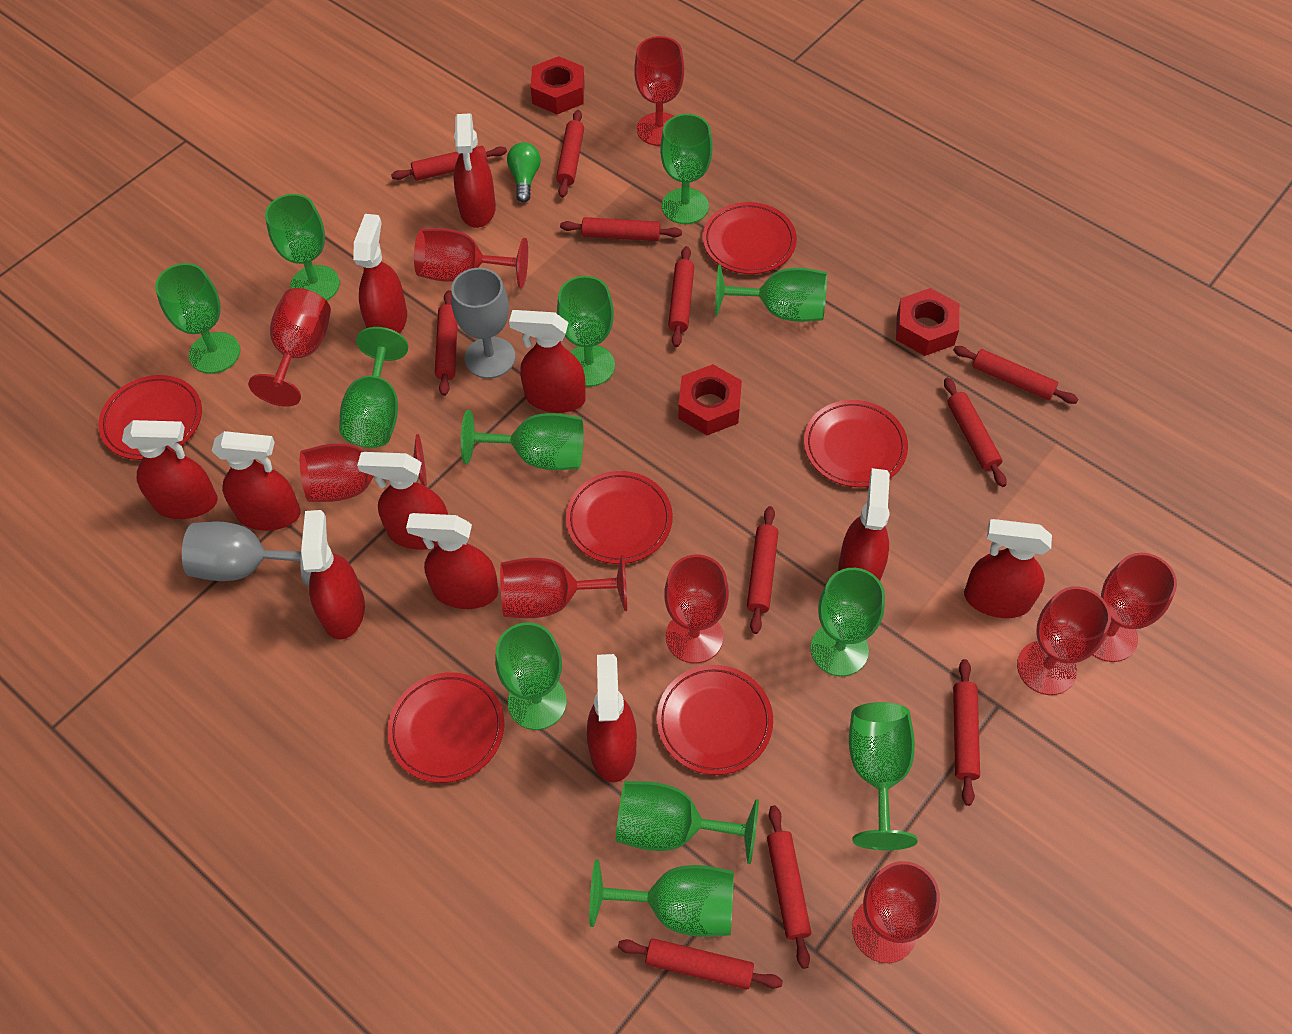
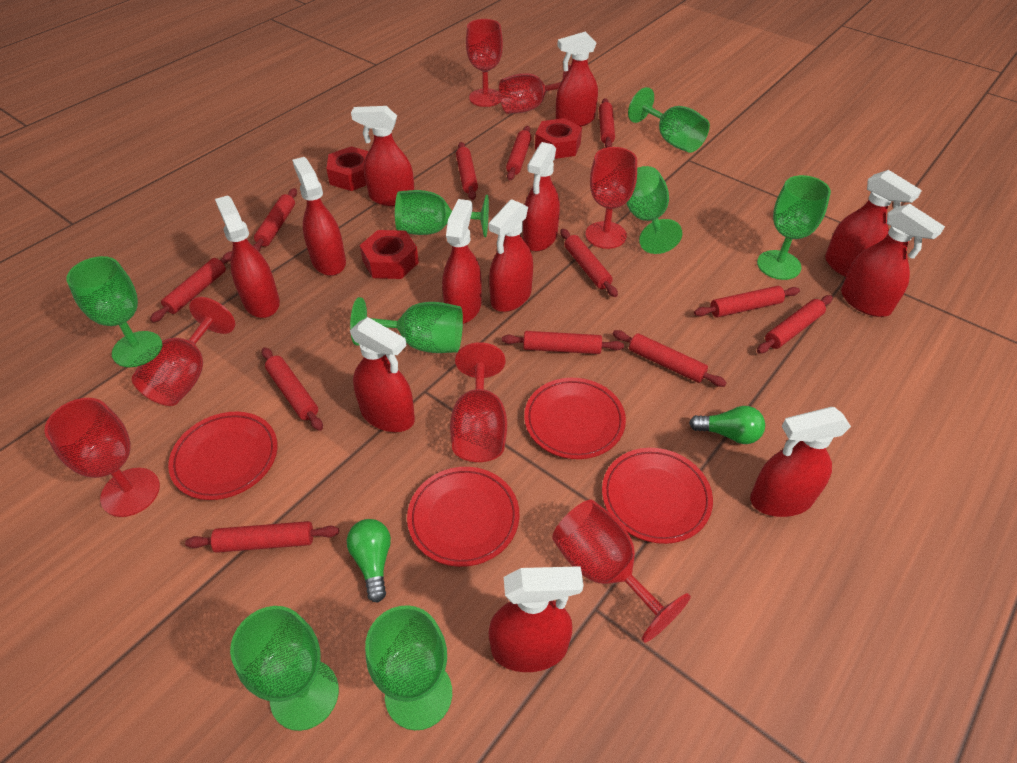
green goblet: [155,263,240,374] [265,194,340,301] [339,327,408,448] [461,410,584,470] [495,622,567,730] [557,276,615,387] [589,859,734,937] [616,781,759,864] [660,114,713,224] [715,265,827,322] [811,568,885,676] [849,702,918,850] = 12 -> [66,256,162,367] [230,606,339,731] [350,297,463,353] [365,605,452,730] [395,190,489,237] [626,166,682,254] [628,87,710,153] [757,175,831,280] = 8
green light bulb: [507,142,541,203] = 1 -> [347,519,391,603] [689,406,765,444] = 2
grey goblet: [182,521,311,585] [451,268,515,379] = 2 -> none = 0
red goblet: [248,288,331,407] [300,434,427,502] [414,228,528,288] [500,554,627,618] [634,36,684,146] [664,555,729,663] [852,861,940,963] [1017,586,1111,695] [1092,553,1177,662] = 9 -> [44,398,160,517] [132,297,235,406] [450,342,507,462] [466,19,503,107] [499,65,571,114] [552,500,691,643] [585,147,637,249] = 7
red plate: [98,375,202,460] [387,672,504,783] [566,471,673,564] [657,665,773,775] [703,202,797,274] [804,400,908,487] = 6 -> [168,412,278,500] [407,467,519,567] [524,378,626,459] [602,448,713,544] = 4
red rolling pin: [391,146,507,181] [435,290,458,396] [556,110,584,198] [560,217,682,241] [618,939,783,989] [668,246,694,347] [747,506,778,634] [767,805,811,969] [944,378,1007,487] [953,346,1078,404] [953,659,980,806] = 11 -> [150,251,232,322] [185,521,339,553] [253,188,297,252] [262,347,323,431] [456,142,478,200] [502,331,624,354] [506,126,532,181] [560,229,618,297] [599,98,615,148] [613,330,727,387] [694,286,800,318] [757,295,833,354] = 12
red spray bottle: [122,420,218,519] [212,431,301,531] [301,510,365,640] [353,214,407,334] [357,452,448,550] [406,513,498,609] [453,113,496,228] [509,310,586,413] [587,654,637,782] [838,468,890,581] [964,519,1052,618] = 11 -> [215,195,280,318] [292,157,346,276] [350,317,415,432] [351,106,414,206] [442,199,482,324] [489,199,533,312] [489,566,584,672] [523,142,560,252] [556,31,598,127] [750,407,851,517] [825,170,922,277] [841,204,945,317] = 12

